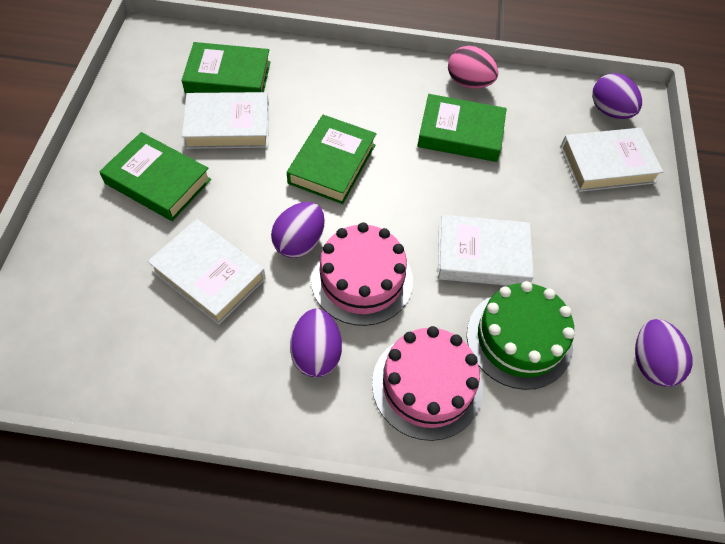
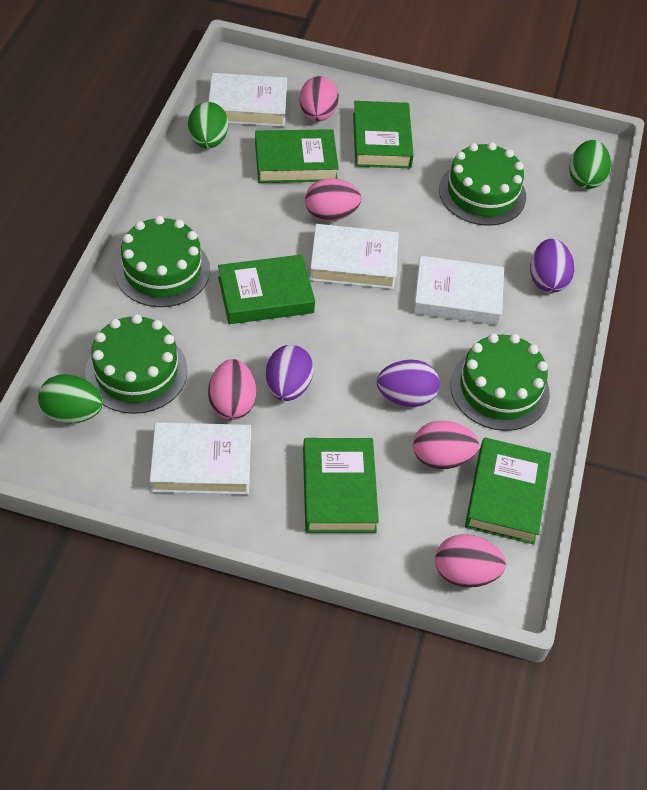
green book: [99,132,211,221] [182,42,270,93] [287,115,377,204] [417,94,507,162] = 4 -> [218,254,315,324] [255,129,339,183] [303,438,379,533] [353,101,414,168] [465,437,551,544] = 5
green cake: [467,281,575,390] = 1 -> [85,314,188,414] [115,216,210,307] [439,142,526,226] [450,333,550,431] = 4
green egg: none = 0 -> [38,374,103,424] [188,102,228,149] [569,140,611,189] = 3
pink cake: [311,222,413,326] [372,326,483,441] = 2 -> none = 0
pink egg: [448,46,498,89] = 1 -> [208,359,256,420] [299,76,339,122] [305,178,362,221] [413,421,479,469] [435,534,506,588] = 5
purple egg: [271,202,325,258] [290,308,342,377] [592,73,642,119] [635,319,693,387] = 4 -> [266,345,314,401] [377,360,440,407] [530,239,574,293] = 3

